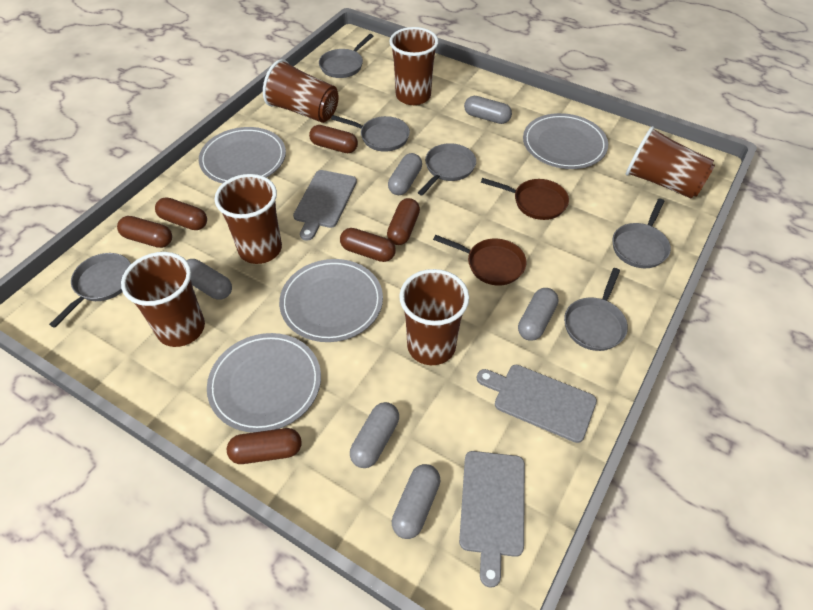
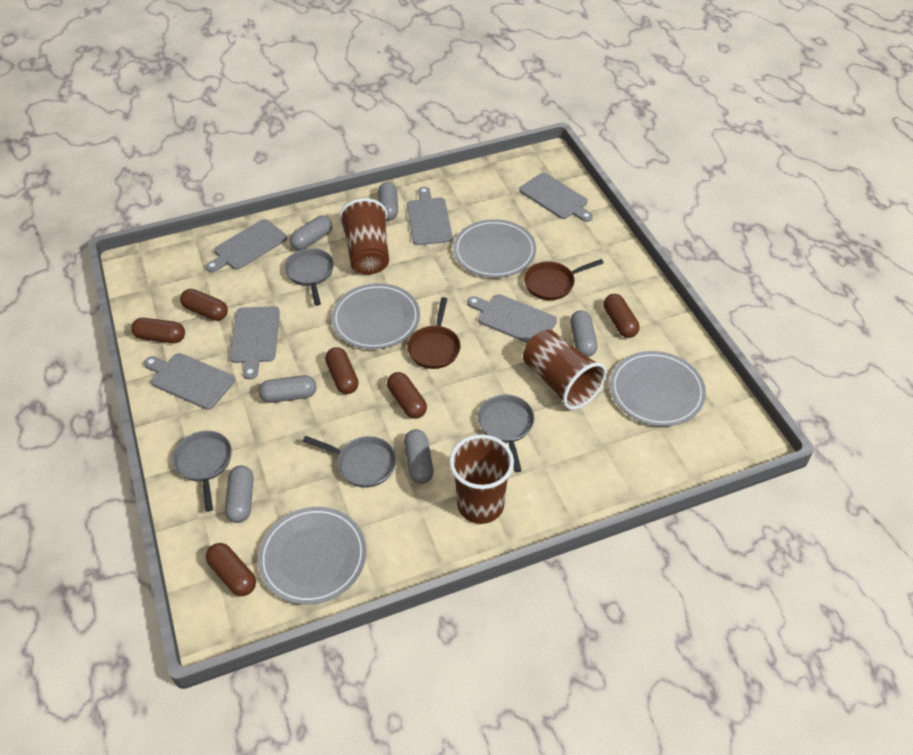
brown cup: [121,252,205,347] [215,174,282,264] [263,59,339,123] [389,27,438,105] [399,269,469,365] [626,126,715,199] = 6 -> [339,198,389,274] [449,434,514,524] [523,330,607,410] = 3
grey cutting board: [293,170,357,241] [459,451,525,588] [477,365,597,443] = 3 -> [144,353,235,410] [206,219,287,272] [230,306,280,380] [407,187,453,245] [467,294,557,343] [519,173,593,222] = 6
grey pan: [49,253,131,328] [319,34,373,78] [331,115,410,152] [418,143,476,196] [564,268,628,351] [612,198,671,268] = 6 -> [172,431,232,512] [284,248,334,306] [303,436,396,488] [477,394,535,472] = 4

